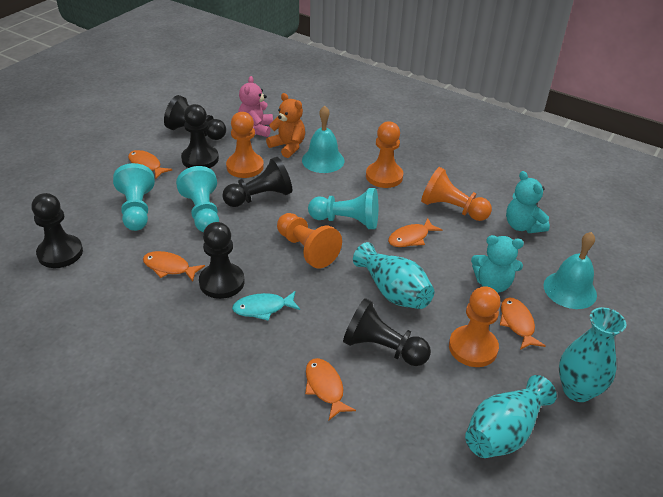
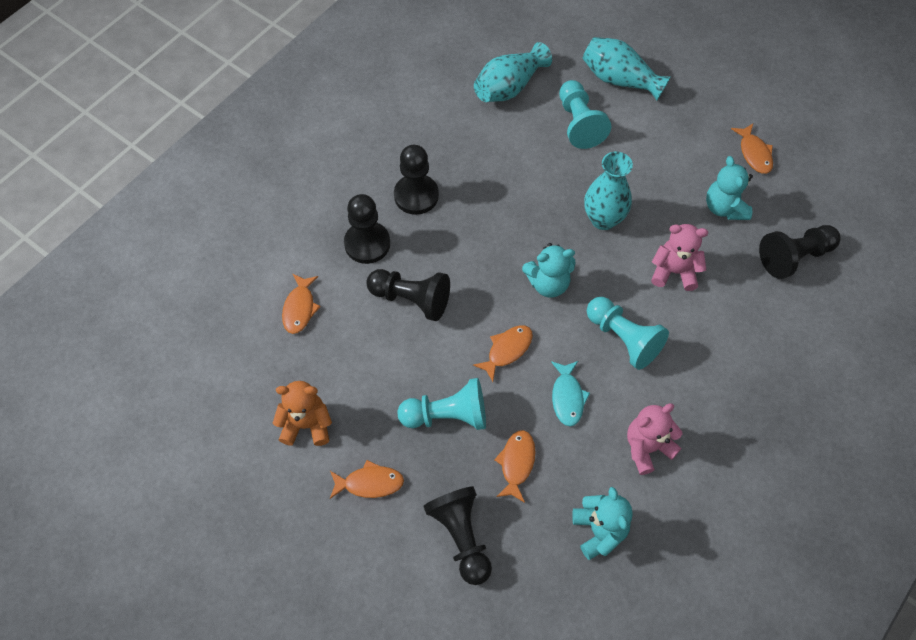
black pawn: [32,193,83,268] [164,95,226,140] [181,104,219,168] [199,222,244,299] [222,157,292,207] [343,298,431,366] = 6 -> [344,194,390,264] [366,269,450,321] [394,145,439,215] [423,486,492,585] [759,225,841,279] = 5
orange pawn: [226,112,264,178] [277,213,342,269] [366,121,403,188] [421,167,492,221] [449,286,501,367] = 5 -> none = 0
pink teddy bear: [238,76,273,137] = 1 -> [627,403,682,475] [651,224,708,291] = 2
turquoise bell: [302,106,345,173] [544,232,597,309] = 2 -> none = 0
turquoise teddy bear: [471,235,524,293] [506,171,550,233] = 2 -> [522,243,575,298] [572,487,633,560] [706,156,753,220] = 3

